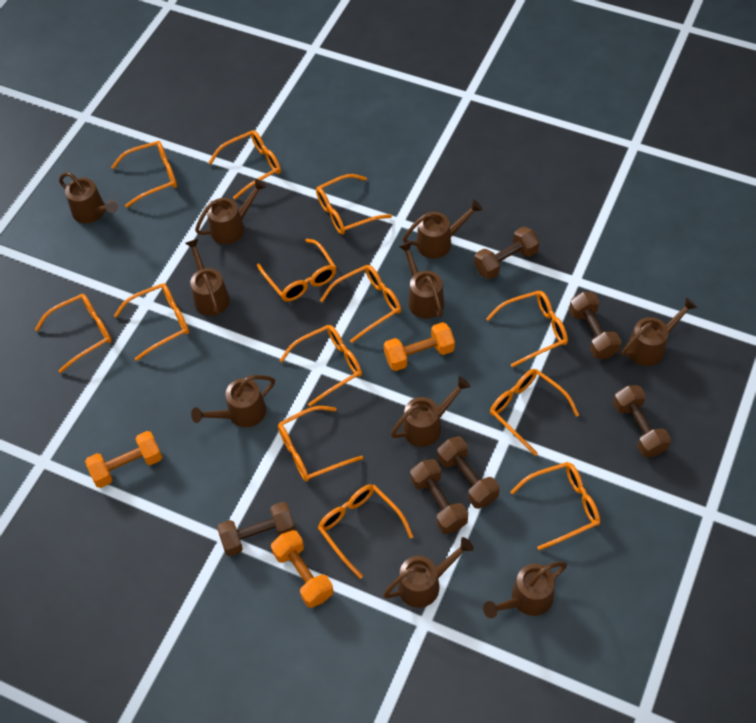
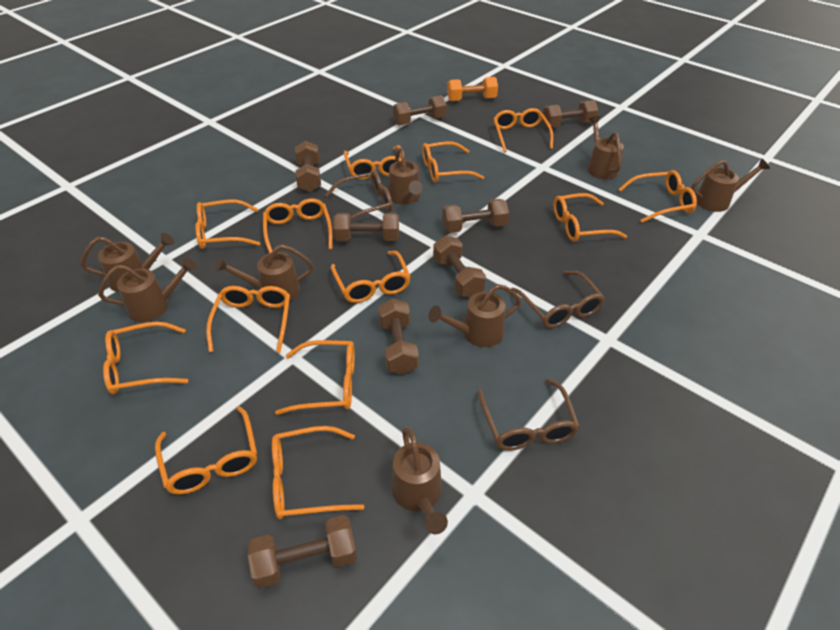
brown dumbbell: [217,502,296,556] [410,459,468,534] [437,436,500,509] [474,227,540,279] [569,292,621,359] [613,385,671,457] = 6 -> [248,515,357,588] [295,141,321,192] [333,213,399,241] [378,298,419,375] [393,95,447,125] [433,235,486,297] [442,199,509,233] [543,100,598,128] = 8
brown glasses: none = 0 -> [325,170,393,221] [477,379,580,451] [511,271,605,328] = 3
brown watering can: [59,172,118,223] [185,239,230,316] [191,375,275,427] [195,179,266,244] [383,537,474,608] [391,377,470,447] [398,241,444,319] [403,200,483,259] [483,561,567,618] [622,297,697,366] = 10 -> [81,233,175,292] [98,257,197,322] [215,244,314,301] [389,148,423,205] [391,426,448,534] [428,284,521,347] [587,116,624,179] [691,158,770,212] = 8
orange dumbbell: [85,431,162,488] [271,530,333,608] [384,322,455,371] = 3 -> [447,77,498,101] = 1

